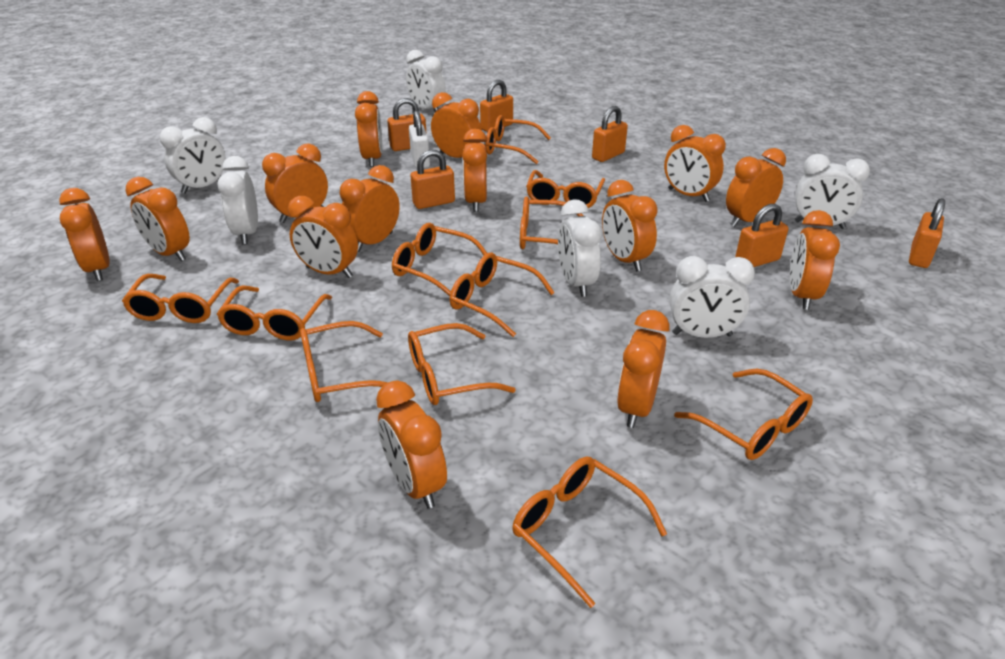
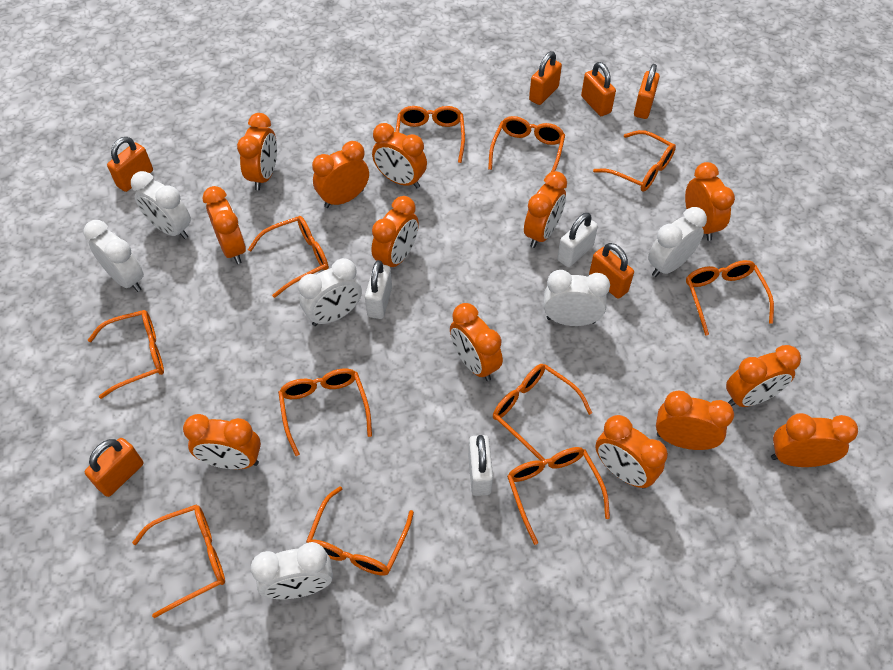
orange clock: [59,188,110,281] [126,177,190,262] [262,144,328,223] [288,196,358,278] [339,165,400,252] [355,91,382,167] [376,380,447,509] [431,92,482,158] [462,129,487,212] [602,180,658,271] [617,310,670,428] [664,125,726,202] [726,148,786,227] [790,210,840,310] = 14 -> [183,414,261,469] [202,186,246,264] [237,113,277,190] [312,141,369,208] [371,196,419,267] [372,123,427,188] [450,303,503,381] [524,171,567,248] [595,415,668,489] [656,391,734,450] [685,162,735,241] [726,345,801,407] [771,413,858,467] = 13
white padlock: [409,110,430,168] = 1 -> [365,260,392,319] [468,435,493,496] [557,213,598,267] = 3

